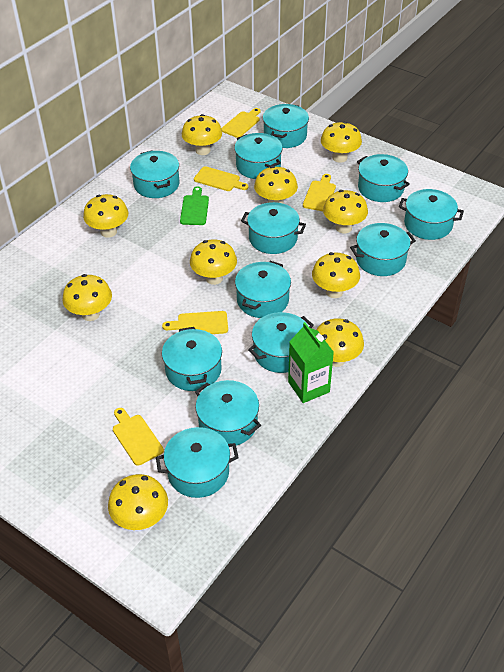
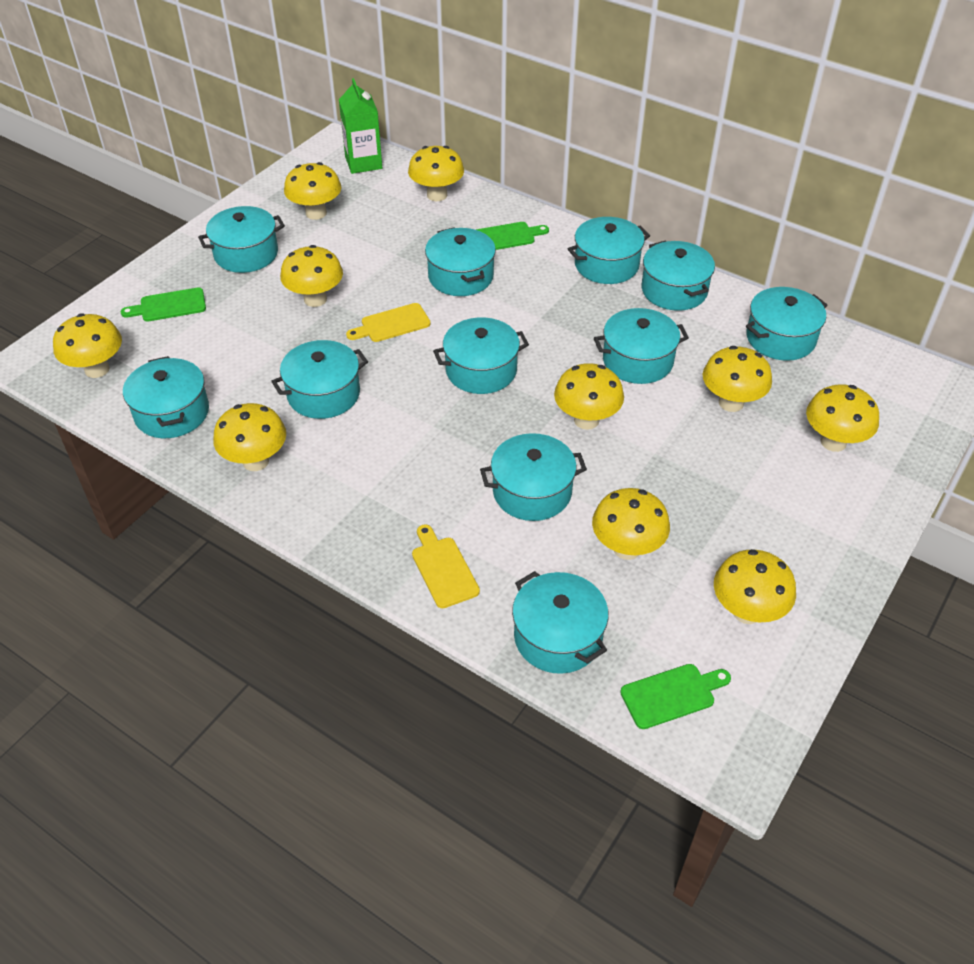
green cutting board: [180,186,209,225] = 1 -> [121,287,206,322] [476,222,549,250] [620,664,731,729] = 3
turquoise pot: [130,150,179,198] [156,427,239,498] [162,327,222,391] [195,380,261,445] [234,133,283,179] [235,261,291,318] [241,202,306,254] [248,312,314,373] [263,104,309,148] [350,223,416,276] [357,154,410,202] [399,189,464,240] = 12 -> [123,356,209,438] [198,206,285,273] [271,340,368,419] [425,228,496,296] [433,317,529,394] [480,433,587,521] [512,571,609,674] [568,217,650,284] [594,308,689,384] [642,241,715,311] [746,287,828,361] = 11
yellow cutting board: [113,408,164,466] [162,311,228,334] [194,166,249,191] [221,108,260,138] [303,174,336,211] = 5 -> [346,303,431,342] [412,525,480,608] = 2

